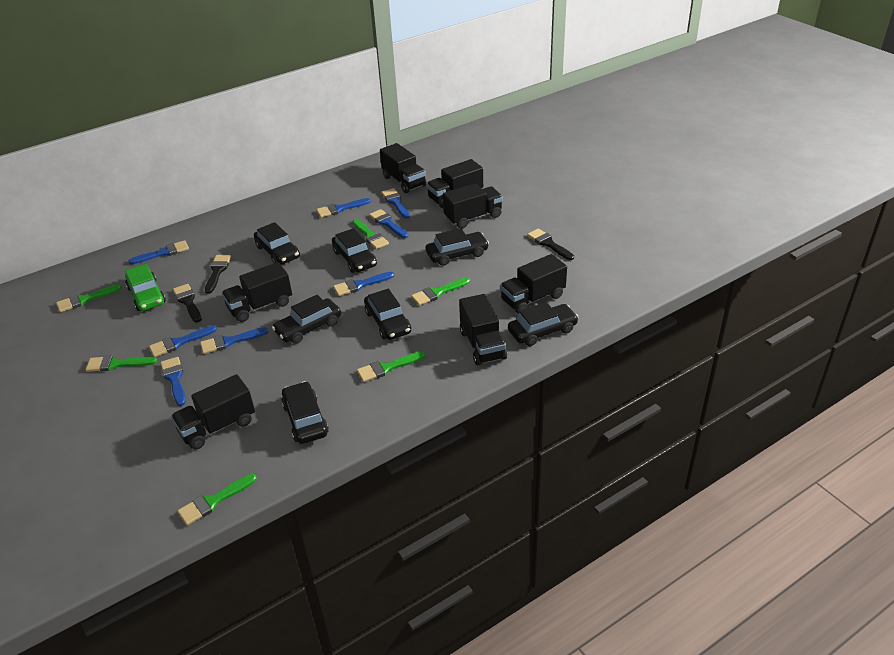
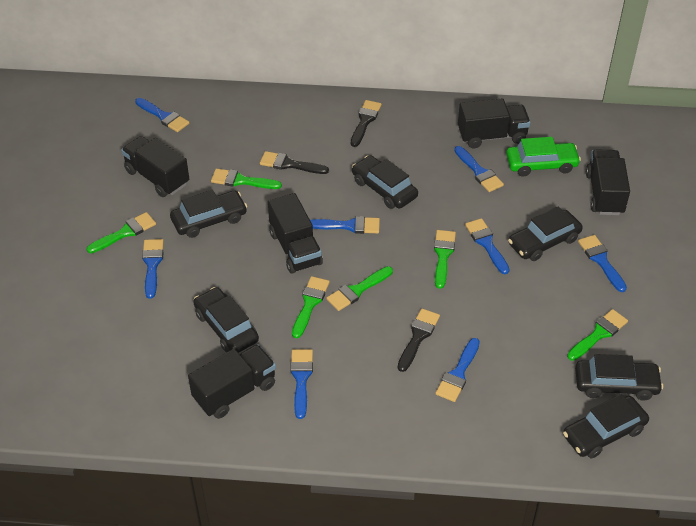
black car: [254,222,300,265] [272,295,341,344] [282,381,329,444] [332,228,377,273] [364,289,411,340] [426,228,489,266] [508,302,579,346] = 7 -> [170,190,247,238] [193,287,259,353] [352,155,418,209] [508,206,583,261] [563,394,649,458] [575,354,663,401] = 6
black truck: [171,374,255,449] [222,262,292,322] [380,143,427,193] [426,159,483,208] [443,183,503,228] [459,294,507,365] [500,254,567,314] = 7 -> [121,136,189,197] [188,344,276,419] [268,193,323,274] [458,98,531,148] [586,150,630,215] = 5

